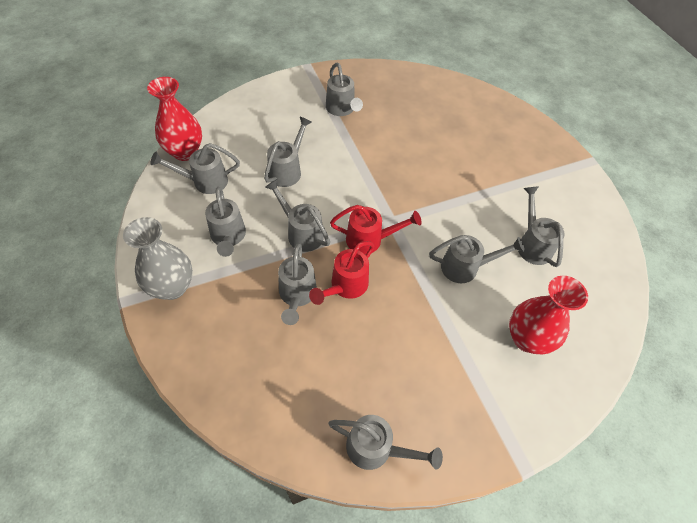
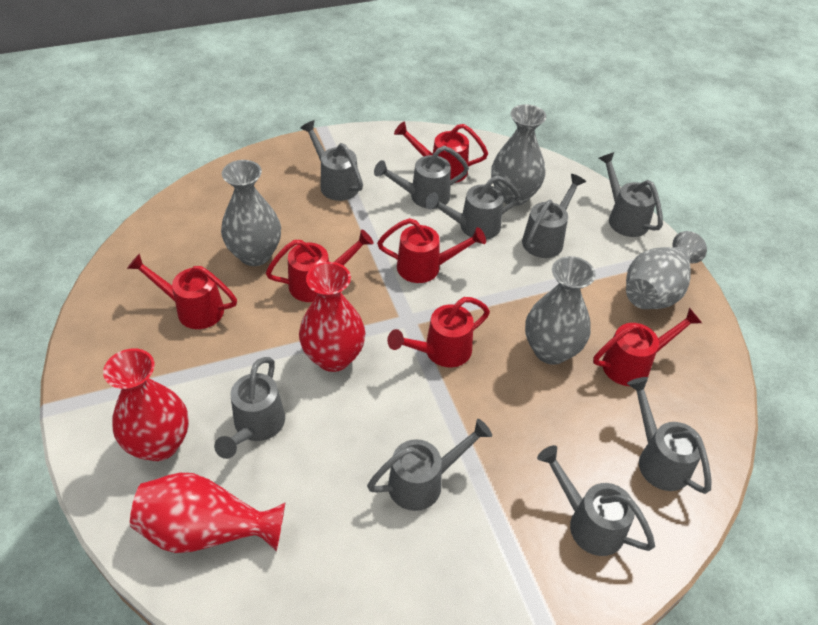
grey vase: [123,217,193,300] = 1 -> [221,160,281,266] [491,104,546,206] [525,256,596,365] [626,231,707,309] = 4
red vase: [147,77,202,161] [509,276,588,354] = 2 -> [103,348,189,461] [130,473,286,553] [299,262,365,372] = 3
red watering can: [309,241,374,305] [330,205,422,254] = 2 -> [127,253,237,329] [266,230,374,302] [377,218,486,283] [387,297,490,367] [394,121,488,183] [593,308,702,386] = 6

